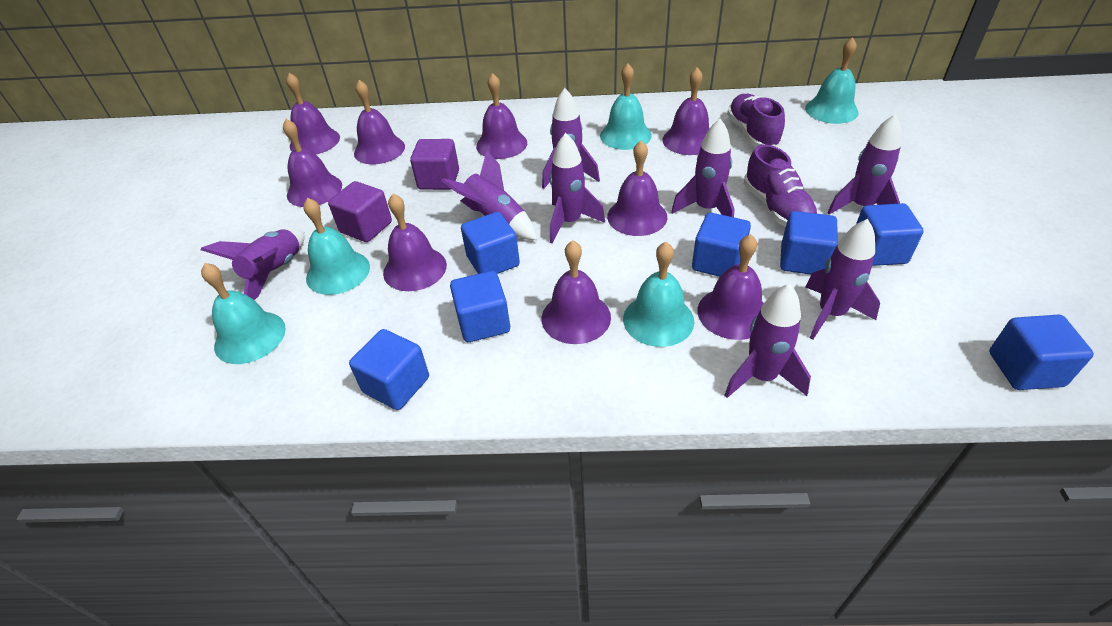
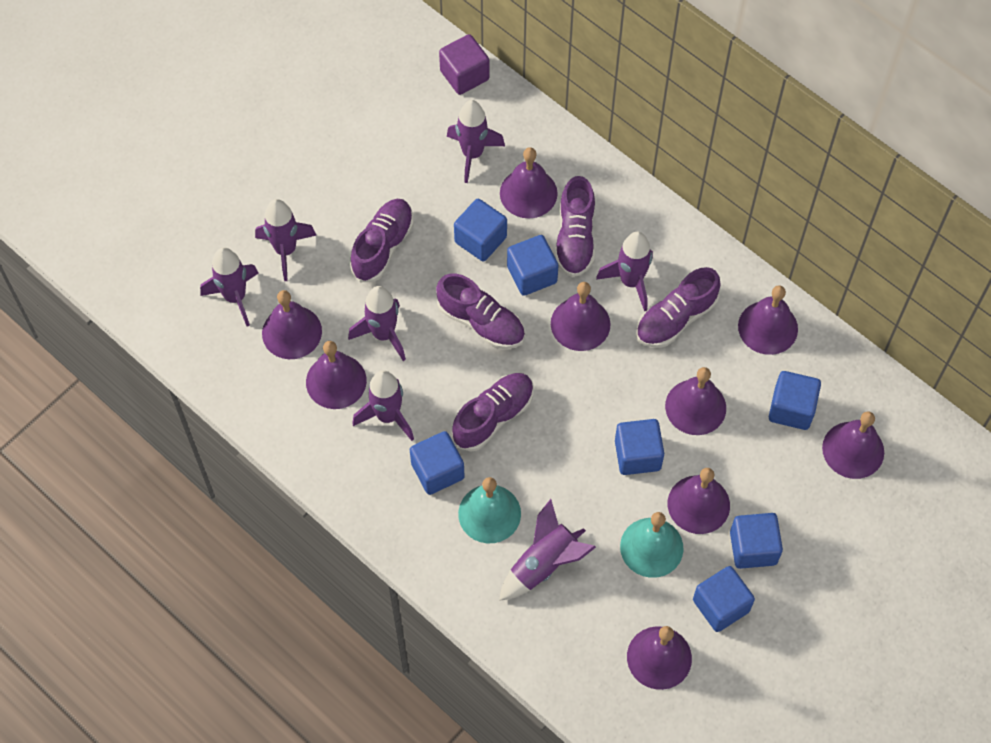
purple cube: [328,181,392,242] [410,139,459,190] = 2 -> [439,34,490,95] = 1
purple rocket: [201,229,305,300] [441,151,537,240] [542,88,600,189] [549,133,605,244] [671,119,735,217] [724,283,811,398] [805,219,880,340] [827,114,901,214] = 8 -> [200,247,258,326] [255,199,316,281] [348,286,406,361] [352,370,414,441] [447,100,505,183] [499,499,596,601] [596,232,653,311] = 7
purple shoe: [727,94,785,147] [744,144,818,227] = 2 -> [350,199,414,282] [436,274,525,349] [452,373,534,451] [555,176,595,277] [636,267,721,348] = 5
turquoise bell: [201,263,286,364] [303,198,370,295] [600,64,652,150] [623,242,694,347] [805,37,859,124] = 5 -> [458,477,521,543] [620,512,684,578] = 2

